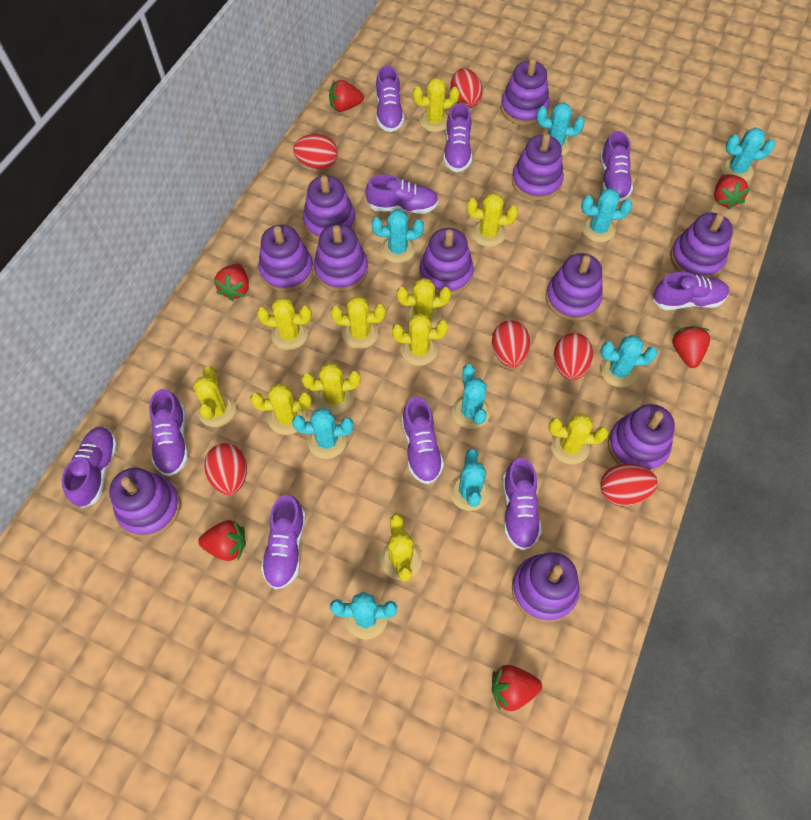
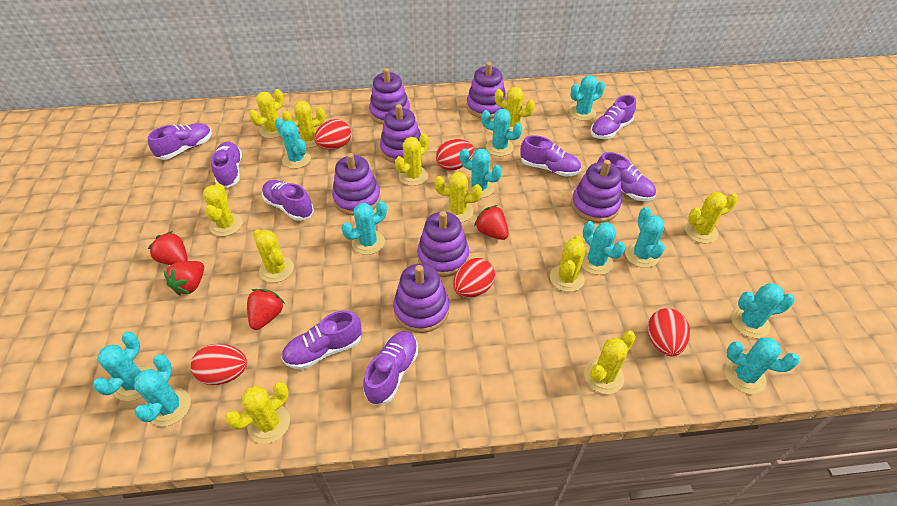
purple shoe: [62,427,118,508] [149,389,188,477] [261,495,306,590] [365,174,438,214] [376,65,404,132] [402,397,444,484] [443,103,472,172] [503,458,541,550] [600,131,633,202] [653,272,729,310] = 10 -> [148,123,212,160] [211,142,242,188] [262,180,314,221] [281,310,362,370] [363,331,418,405] [520,135,581,177] [591,95,636,139] [598,152,656,201] = 8
purple stacking toy: [109,468,181,537] [258,225,314,292] [303,175,356,241] [314,224,368,292] [419,228,474,295] [501,58,550,126] [512,133,564,201] [512,552,580,623] [546,253,603,321] [608,404,675,472] [670,213,733,278] = 11 -> [332,153,381,215] [369,68,410,125] [380,104,421,163] [393,264,449,333] [417,211,469,277] [467,62,507,119] [571,160,621,223] = 7
red egg: [204,443,247,495] [293,134,338,169] [450,68,483,109] [492,320,530,367] [554,333,593,380] [600,464,658,506] = 6 -> [191,344,247,385] [314,119,351,150] [436,139,474,171] [453,258,495,297] [648,308,690,356] = 5
red strawberry: [198,520,246,561] [214,264,249,301] [329,80,364,112] [492,665,542,711] [672,326,710,368] [714,174,750,209] = 6 -> [148,231,188,265] [164,261,204,295] [247,289,284,330] [474,205,509,240] = 4
turquoise cactus: [292,408,353,459] [330,592,397,639] [371,209,424,263] [450,449,490,511] [452,364,490,429] [536,102,585,156] [581,188,632,242] [600,335,658,387] [721,128,775,181] = 9 -> [93,332,152,401] [134,354,191,426] [275,118,311,169] [341,201,387,255] [460,148,502,198] [481,109,523,156] [570,75,605,121] [581,221,625,275] [625,207,665,268] [725,338,799,394] [731,283,795,338] = 11

